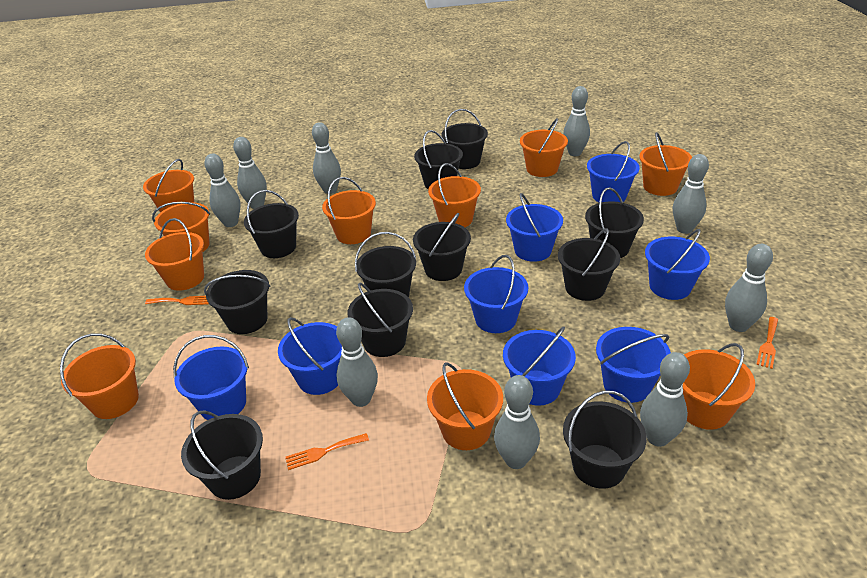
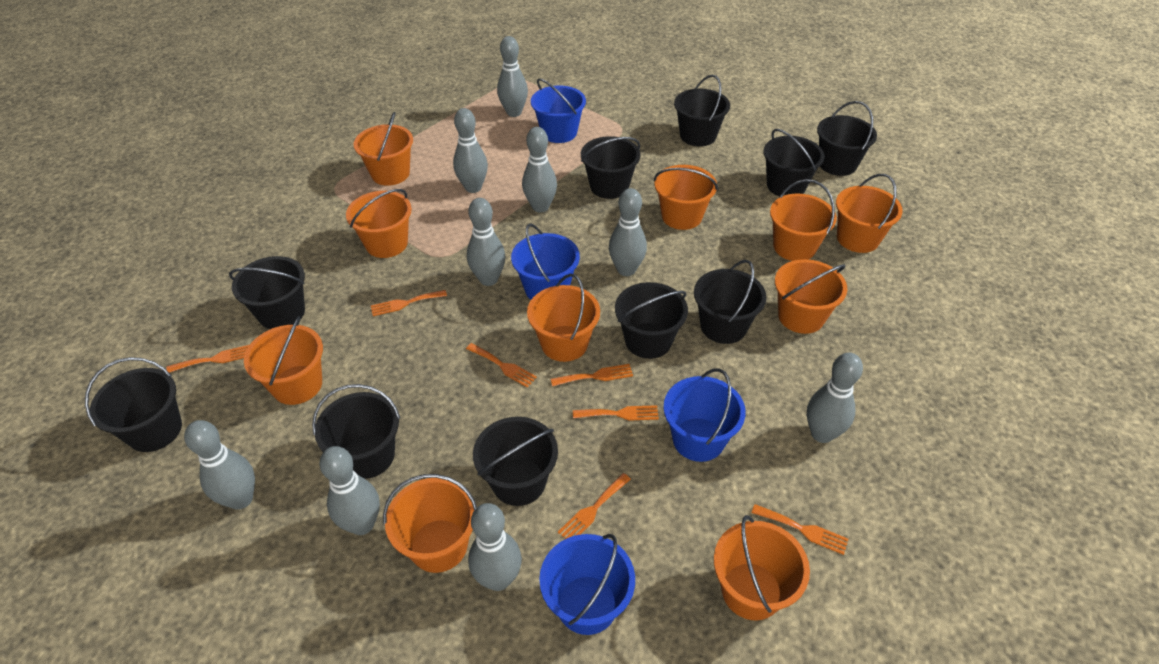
black bucket: [181,410,263,500] [204,270,270,334] [244,190,299,258] [348,283,413,357] [355,232,416,297] [413,213,471,281] [414,130,463,189] [441,109,488,169] [558,229,620,301] [563,391,647,489] [585,187,644,258] = 11 -> [85,357,182,452] [229,256,305,329] [312,384,400,479] [473,417,558,506] [581,136,641,199] [615,282,688,359] [674,75,730,147] [694,260,766,344] [763,129,825,196] [817,101,877,176] = 10
blue bucket: [173,335,249,420] [278,317,342,395] [464,255,528,333] [503,327,576,406] [506,193,563,262] [587,141,640,202] [596,327,671,403] [645,229,710,300] = 8 -> [511,223,580,300] [531,78,586,143] [539,534,635,635] [663,368,746,462] = 4
orange fork: [145,296,209,305] [285,433,369,470] [756,317,778,369] = 3 -> [166,345,249,373] [371,290,447,316] [466,343,537,388] [551,364,633,386] [558,473,631,539] [573,405,659,421] [751,504,848,555] = 7

